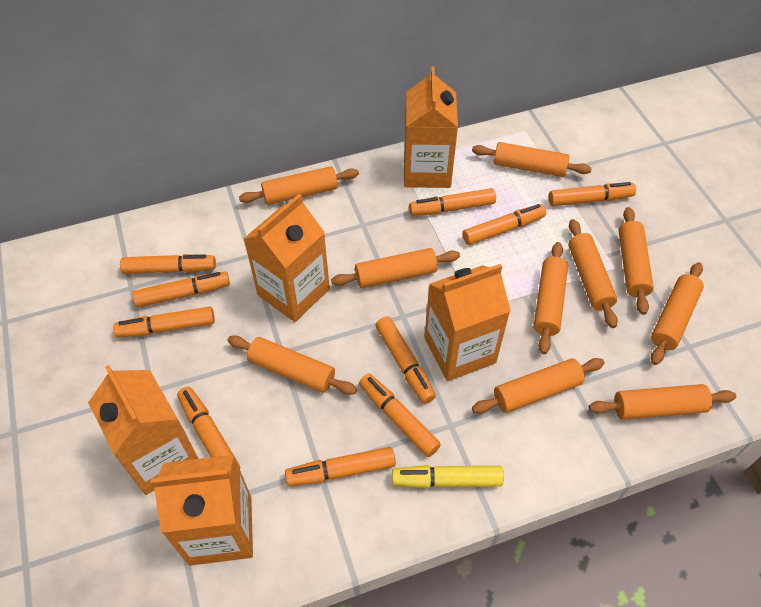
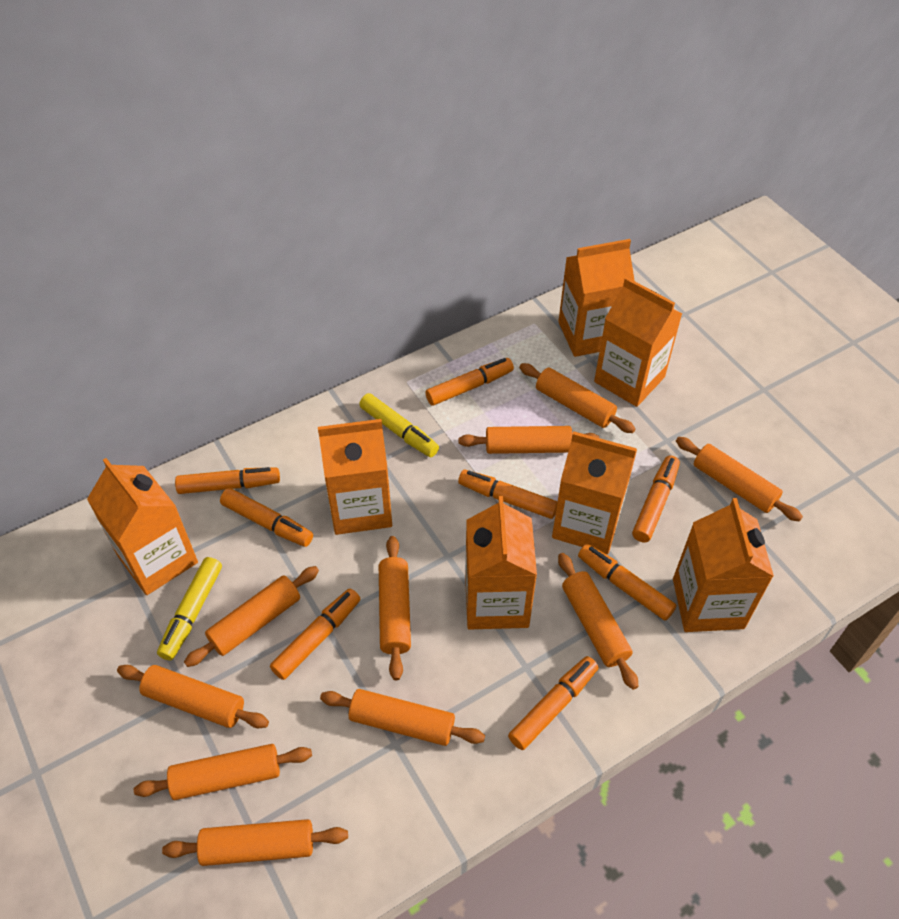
orange carton: [88,365,199,495] [151,455,253,566] [243,194,330,322] [404,66,458,188] [424,264,511,381] = 5 -> [87,458,198,595] [318,419,392,535] [465,496,537,629] [552,431,637,554] [558,239,635,357] [594,277,682,407] [673,498,774,632] = 7
orange marker: [113,307,215,338] [120,254,216,274] [132,272,230,307] [177,387,240,469] [285,447,396,486] [359,374,441,457] [375,316,436,404] [409,188,496,216] [462,204,546,245] [549,182,636,206] = 10 -> [175,467,280,494] [220,488,313,547] [270,589,360,680] [425,358,514,406] [458,470,558,519] [508,656,598,750] [578,544,677,621] [632,456,680,542] = 8
yellow marker: [392,465,504,488] = 1 -> [157,557,222,660] [359,393,439,457] = 2

